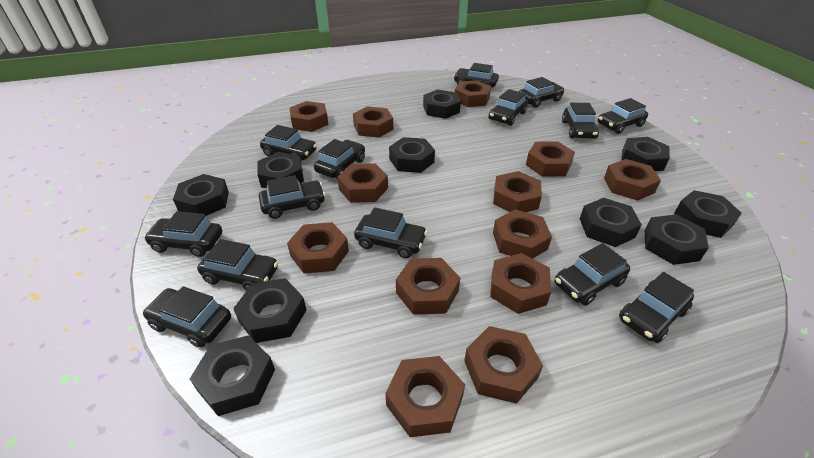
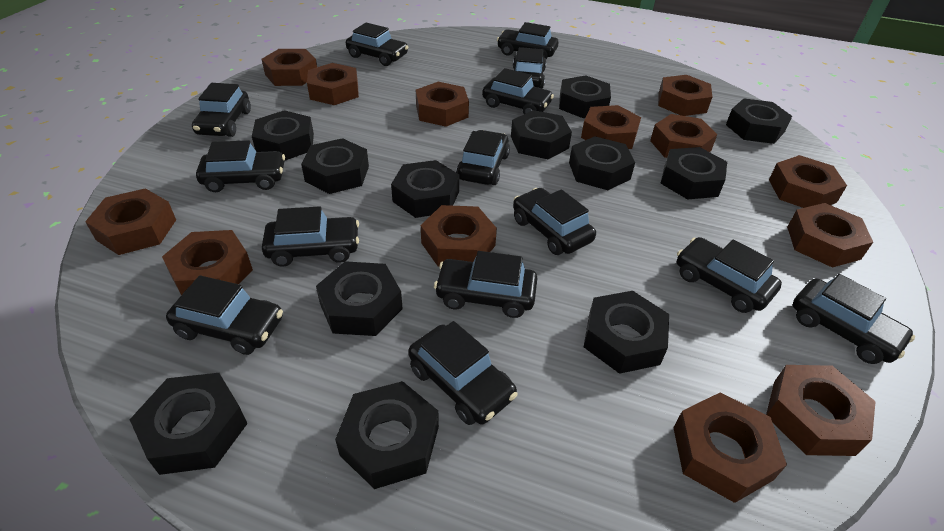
black nut: [173,174,229,216] [190,335,275,416] [233,278,306,343] [258,152,304,188] [389,137,435,173] [423,90,461,119] [580,198,642,247] [621,137,670,171] [645,214,709,265] [674,190,742,238] = 10 -> [130,373,248,475] [252,110,314,161] [301,138,369,194] [316,261,403,336] [335,381,439,489] [391,160,459,218] [511,110,572,159] [559,75,611,118] [569,136,635,190] [584,291,669,374] [660,147,727,200] [726,99,792,144] = 12

